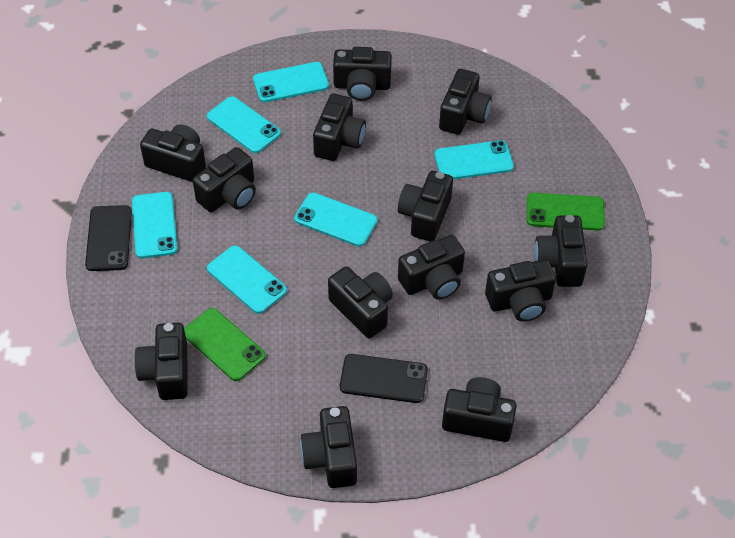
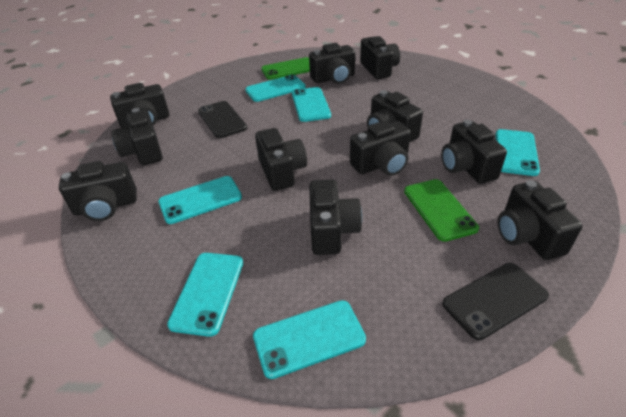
black camera: [134,323,188,400] [140,124,206,182] [193,147,256,212] [300,406,357,488] [313,94,366,161] [328,266,393,338] [333,47,392,101] [398,171,453,241] [398,235,465,300] [439,69,492,135] [442,377,516,442] [485,259,556,322] [534,215,588,287] = 13 -> [59,161,136,221] [110,83,169,128] [111,108,163,165] [255,128,307,191] [309,43,355,84] [309,180,362,255] [350,121,411,176] [360,36,400,79] [367,90,423,143] [441,120,507,184] [498,180,583,260] = 11

